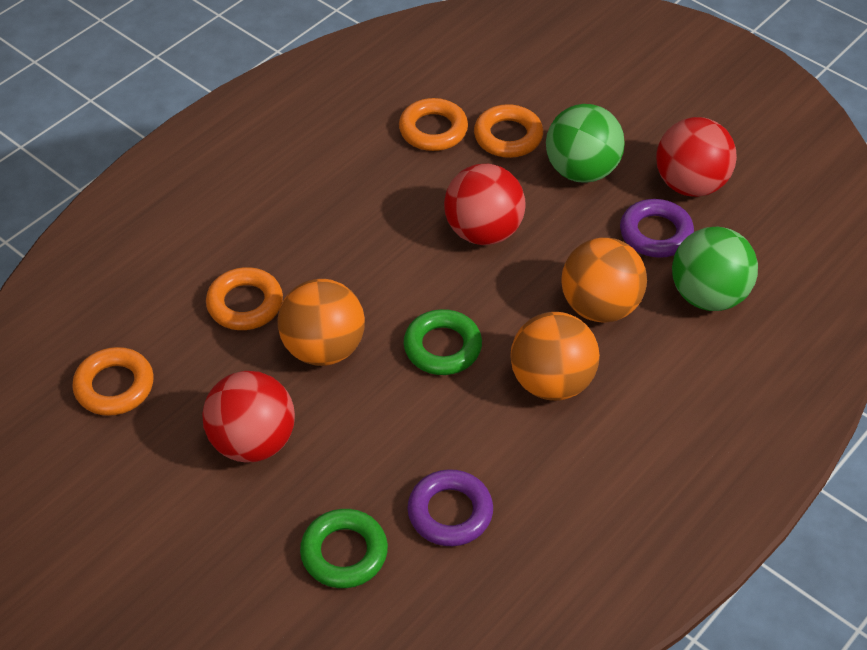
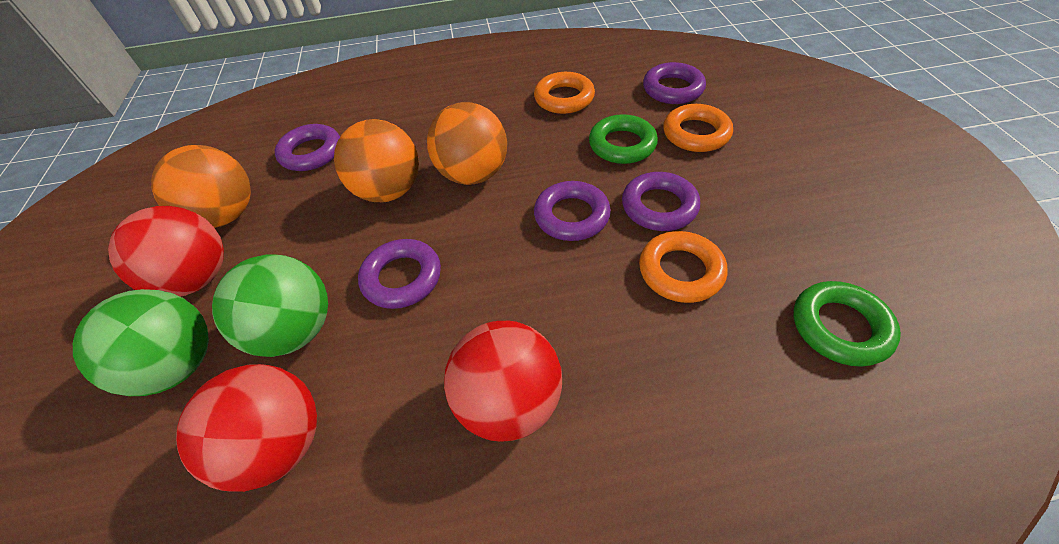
orange ring: [72,347,154,416] [206,267,283,330] [399,98,468,151] [474,104,543,158] = 4 -> [534,72,595,114] [639,231,727,303] [663,104,733,152] = 3
purple ring: [407,469,493,546] [620,199,694,258] = 2 -> [275,124,340,171] [358,239,441,309] [534,181,611,241] [622,172,700,231] [643,62,706,104] = 5

